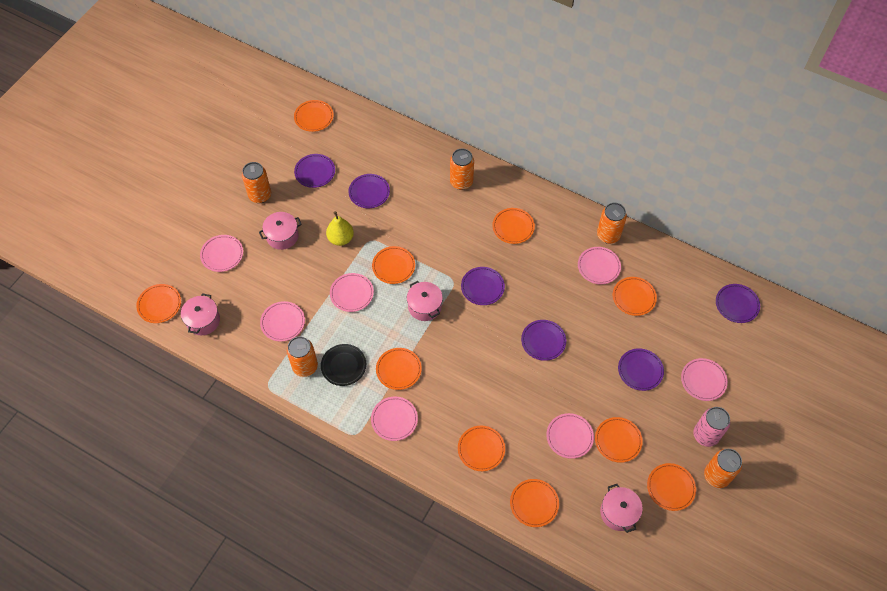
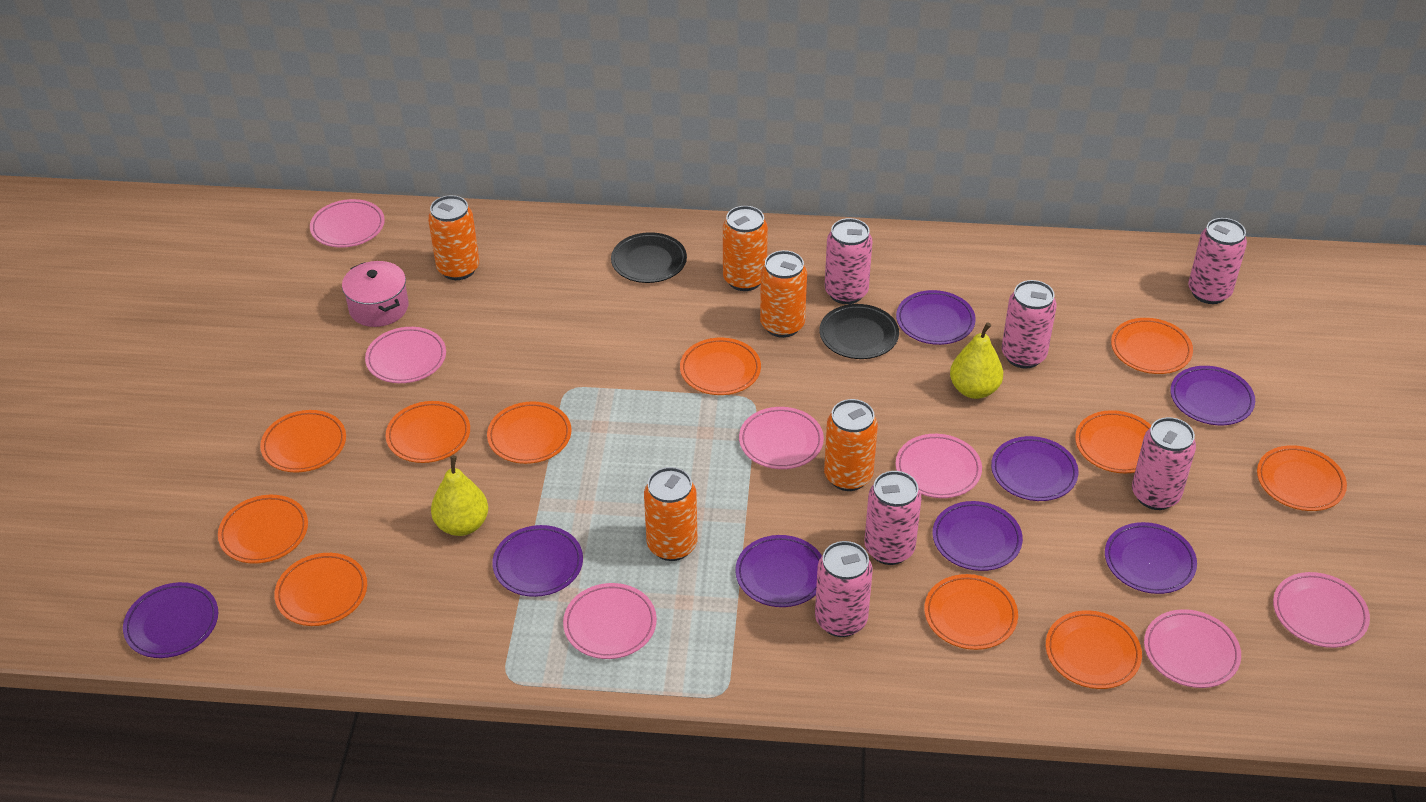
black plate: [321,344,366,386] = 1 -> [611,232,687,283] [819,304,899,359] = 2
orange plate: [136,284,181,323] [294,100,334,132] [372,246,415,284] [376,348,422,390] [458,426,505,471] [492,208,535,244] [510,479,559,527] [595,417,643,463] [613,277,657,316] [647,463,696,511] = 10 -> [218,495,308,564] [260,410,346,473] [274,553,367,626] [386,401,470,463] [487,402,571,464] [680,338,761,395] [924,574,1018,650] [1046,610,1142,689] [1075,410,1152,474] [1111,318,1193,374] [1257,445,1347,511] = 11
pink can: [693,407,730,447] = 1 -> [815,541,873,637] [825,218,873,304] [864,471,922,565] [1002,280,1057,369] [1132,417,1196,510] [1188,218,1247,304] = 6
pink pot: [181,293,220,335] [259,212,302,250] [407,281,443,321] [600,484,643,533] = 4 -> [342,261,409,327] = 1
purple plate: [294,154,335,188] [348,174,390,208] [461,267,505,305] [521,320,566,361] [618,348,664,391] [716,284,760,323] = 6 -> [123,582,218,658] [492,525,583,597] [735,535,822,607] [896,290,976,345] [932,501,1023,571] [991,436,1078,501] [1105,522,1197,594] [1170,366,1255,425] = 8
yellow pear: [326,211,354,246] = 1 -> [431,456,488,536] [950,322,1003,399] = 2

